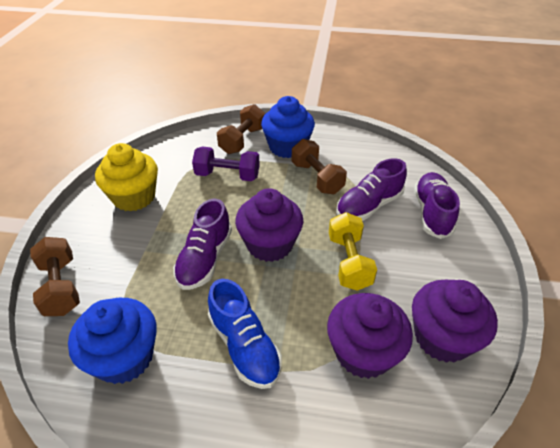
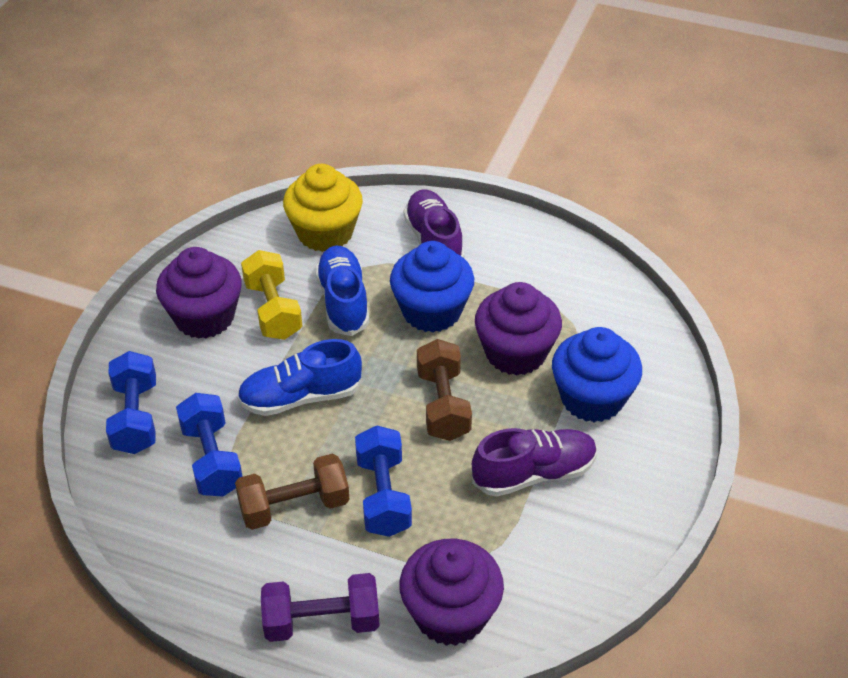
blue dumbbell: none = 0 -> [106,351,156,454] [176,393,243,497] [355,425,412,537] = 3
blue shoe: [208,279,282,389] = 1 -> [237,339,362,416] [315,246,369,336] = 2
brown dumbbell: [30,237,80,316] [217,104,265,154] [291,139,347,194] = 3 -> [235,454,350,530] [417,339,472,441] = 2
purple shoe: [173,199,232,290] [336,158,407,221] [414,172,460,239] = 3 -> [404,190,464,258] [472,428,597,497] = 2

